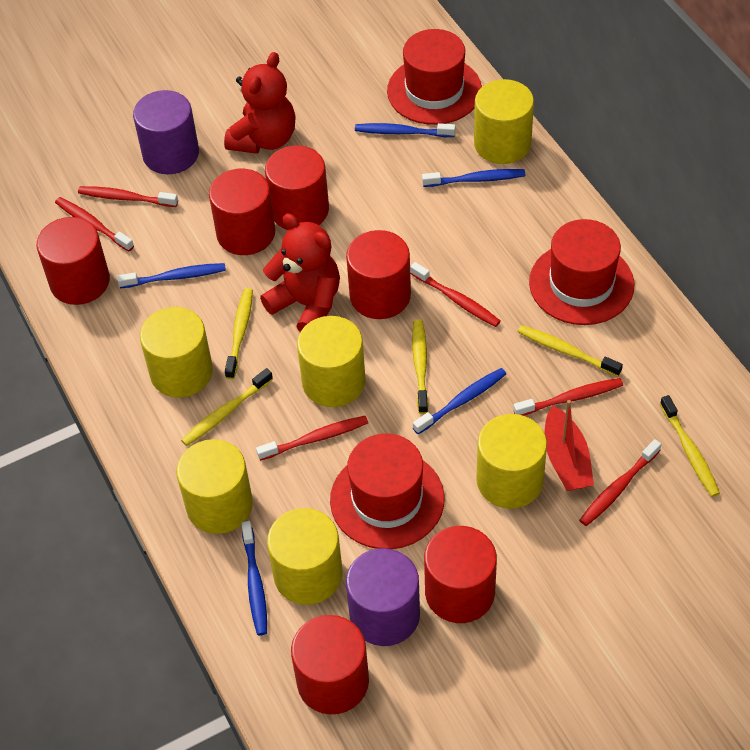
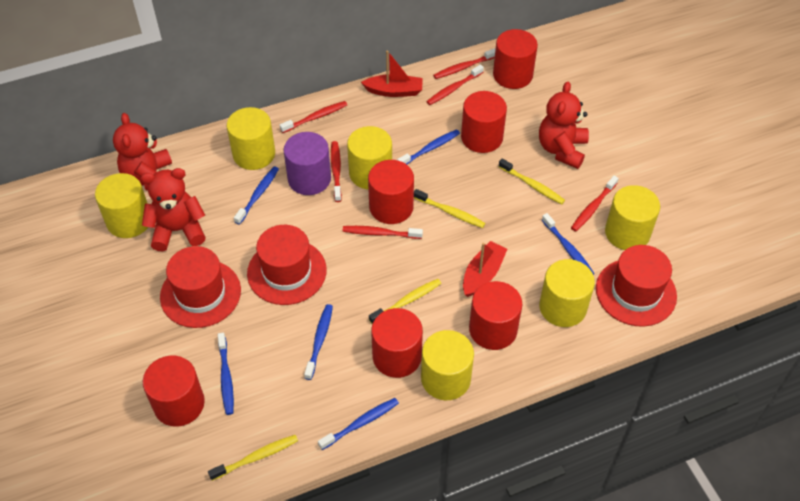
blue toothbrush: [117,263,226,288] [241,521,267,636] [355,123,455,137] [413,368,506,434] [422,169,525,187] = 5 -> [218,333,234,415] [234,166,279,225] [304,304,333,380] [318,398,399,450] [397,129,460,164] [542,213,594,275] = 6
purple cylinder: [133,90,199,174] [346,548,420,646] = 2 -> [283,132,331,195] = 1
red boat: [544,400,594,491] = 1 -> [361,50,423,97] [463,241,507,297] = 2
red teddy bear: [224,52,296,154] [260,214,340,332] = 2 -> [113,113,172,191] [141,168,206,251] [539,81,589,169] = 3
yellow toothbrush: [181,368,273,446] [225,288,253,379] [412,319,429,414] [518,325,623,377] [660,395,720,497] = 5 -> [208,435,298,481] [369,279,441,324] [414,189,486,228] [498,158,565,204] = 4

